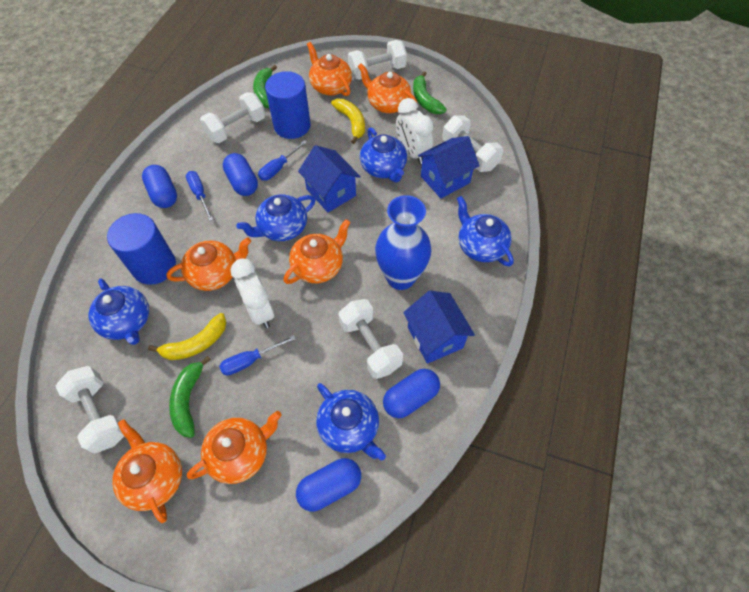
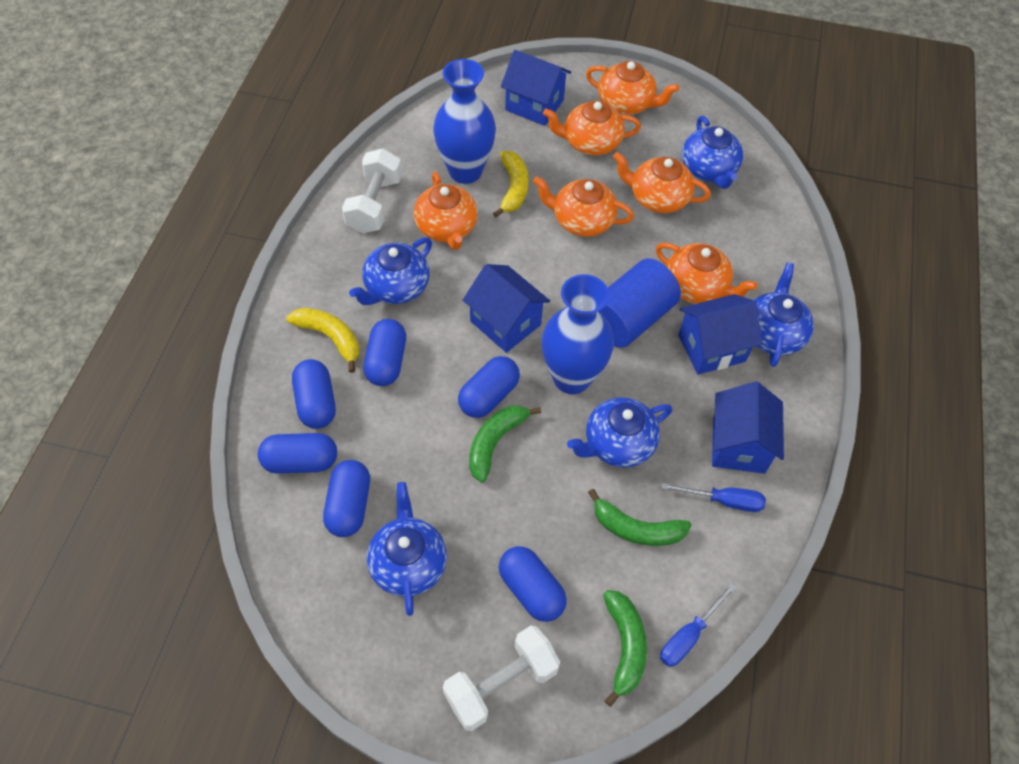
blue capsule: [142,165,177,208] [223,153,258,196] [296,458,361,512] [383,369,440,418] = 4 -> [258,433,337,474] [292,359,336,429] [323,460,370,537] [363,319,406,386] [458,356,520,418] [499,546,567,622] = 6
blue cylinder: [107,213,176,285] [265,71,311,139] = 2 -> [598,258,681,348] = 1
blue house: [298,145,361,212] [403,291,475,364] [418,136,480,198] = 3 -> [463,264,550,353] [501,50,571,126] [678,294,762,374] [712,382,784,474] = 4
blue screwdriver: [186,171,213,221] [219,335,296,375] [258,140,307,181] = 3 -> [660,583,737,667] [662,483,766,512] = 2
blue vase: [375,195,431,290] = 1 -> [433,59,496,184] [541,274,614,394] = 2
white clock: [231,259,274,328] [396,98,434,164] = 2 -> none = 0
white dumbbell: [56,366,124,453] [200,92,265,143] [338,299,403,379] [348,40,407,80] [442,115,503,172] = 5 -> [342,148,402,233] [443,626,560,731] = 2

